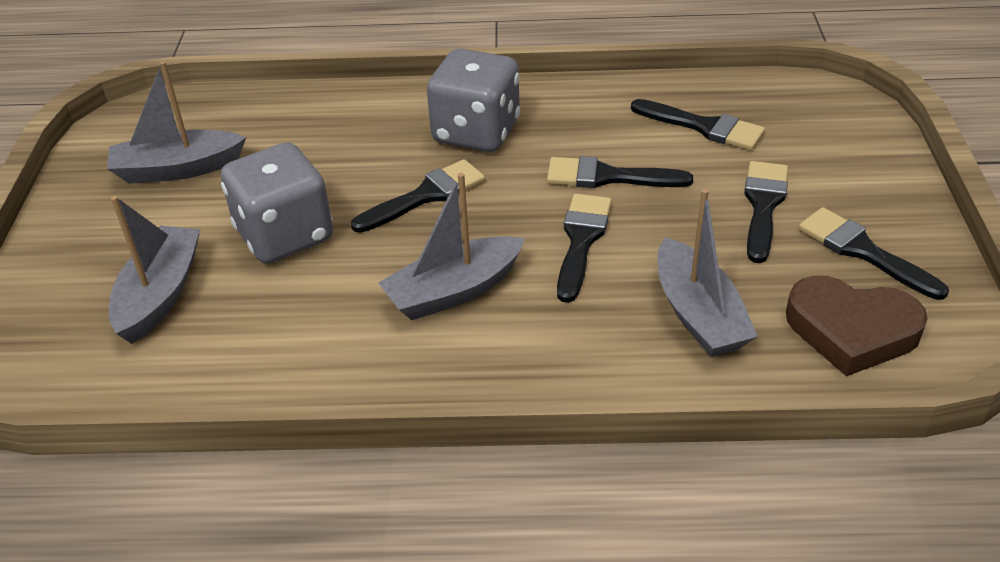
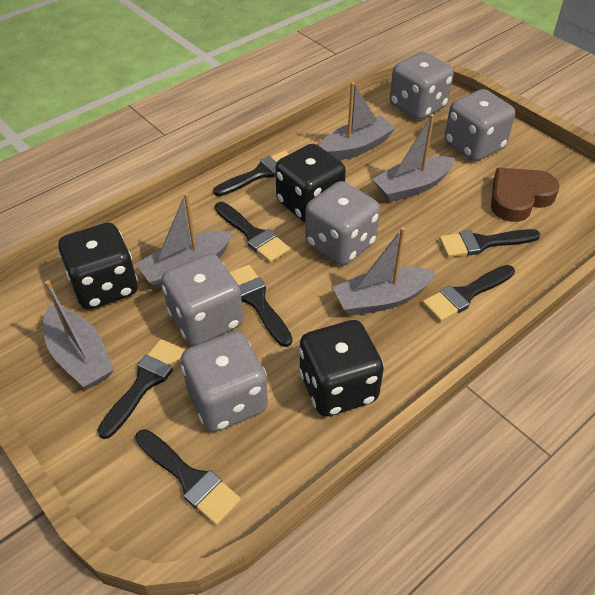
black brush: [351,159,485,233] [547,156,693,188] [557,194,612,303] [631,99,765,150] [744,161,788,263] [798,207,949,300] = 6 -> [97,339,185,439] [135,429,241,525] [213,150,289,196] [215,202,290,263] [229,265,292,347] [422,265,515,322] [439,229,541,257] = 7
black dice: none = 0 -> [58,223,138,310] [275,144,346,222] [299,320,384,417] = 3
grey boat: [107,61,246,184] [109,196,200,344] [378,173,525,320] [658,189,758,357] = 4 -> [43,280,114,388] [136,193,233,288] [319,82,396,160] [333,227,436,316] [373,114,455,202] = 5
grey dice: [221,142,333,264] [427,49,520,152] = 2 -> [162,254,243,346] [181,331,268,432] [305,181,380,265] [390,52,454,120] [444,89,515,161] = 5

